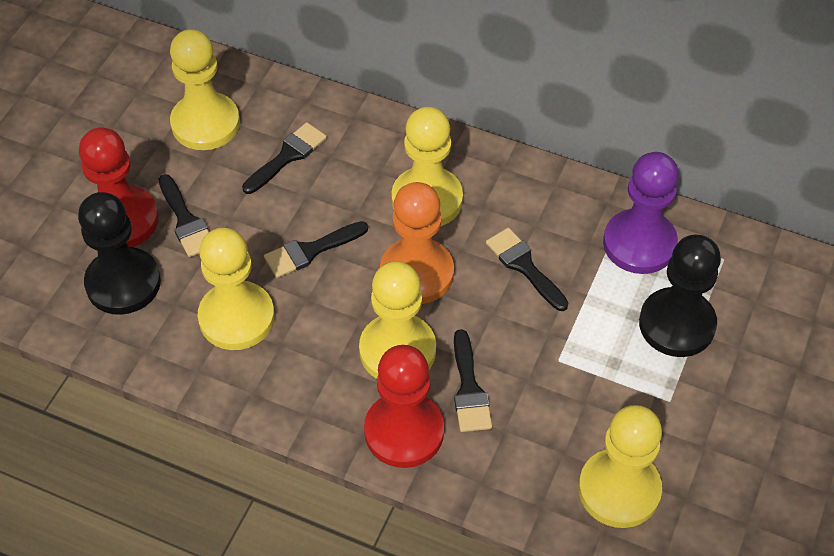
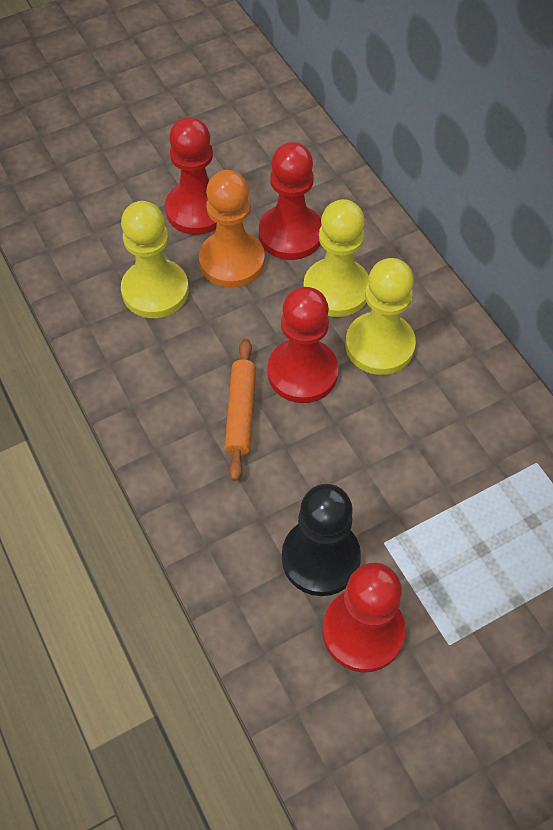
black brush: [159,174,209,257] [242,122,327,194] [264,221,368,278] [454,329,492,432] [486,228,568,311] = 5 -> none = 0
black pawn: [78,192,161,315] [639,235,721,357] = 2 -> [282,484,361,596] = 1
orange rolling pin: none = 0 -> [225,339,256,481] = 1
purple pawn: [603,152,679,274] = 1 -> none = 0
red pawn: [79,127,159,247] [364,345,444,468] = 2 -> [165,117,217,235] [259,142,322,260] [267,287,338,403] [322,563,406,672] = 4
yellow pawn: [170,29,240,150] [198,228,275,350] [359,261,436,379] [392,107,463,227] [579,405,662,528] = 5 -> [121,201,189,318] [303,199,369,317] [345,258,416,375] = 3

